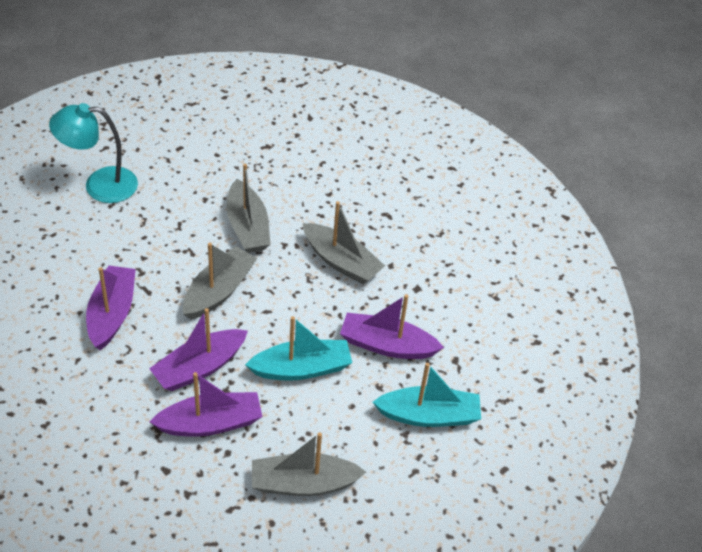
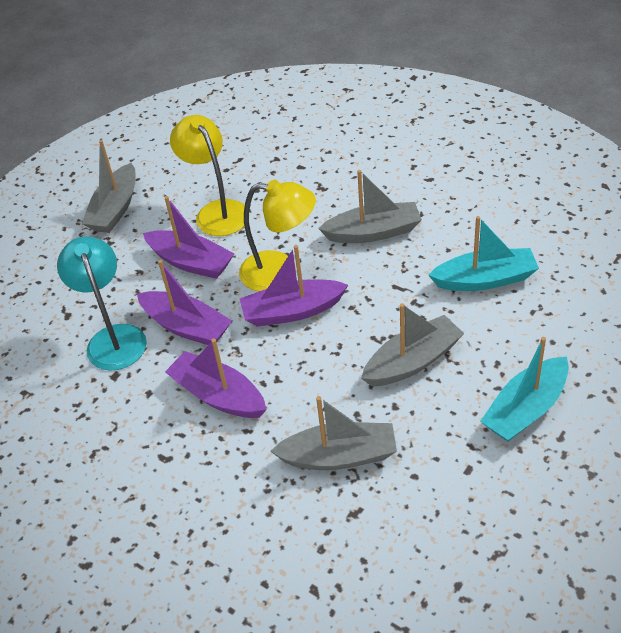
yellow lamp: none = 0 -> [170,115,250,236] [239,180,316,291] = 2

